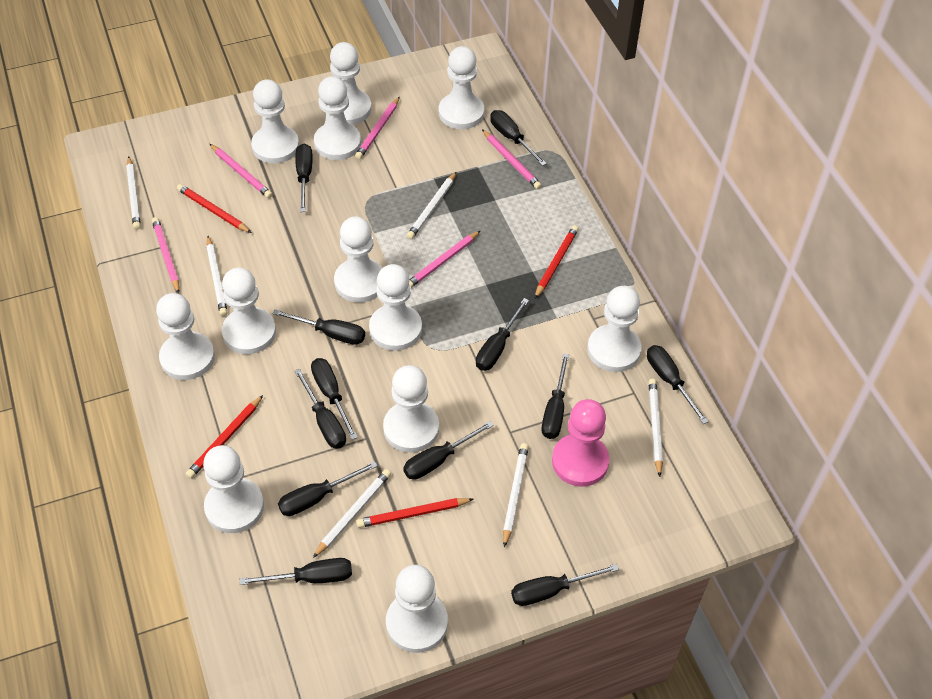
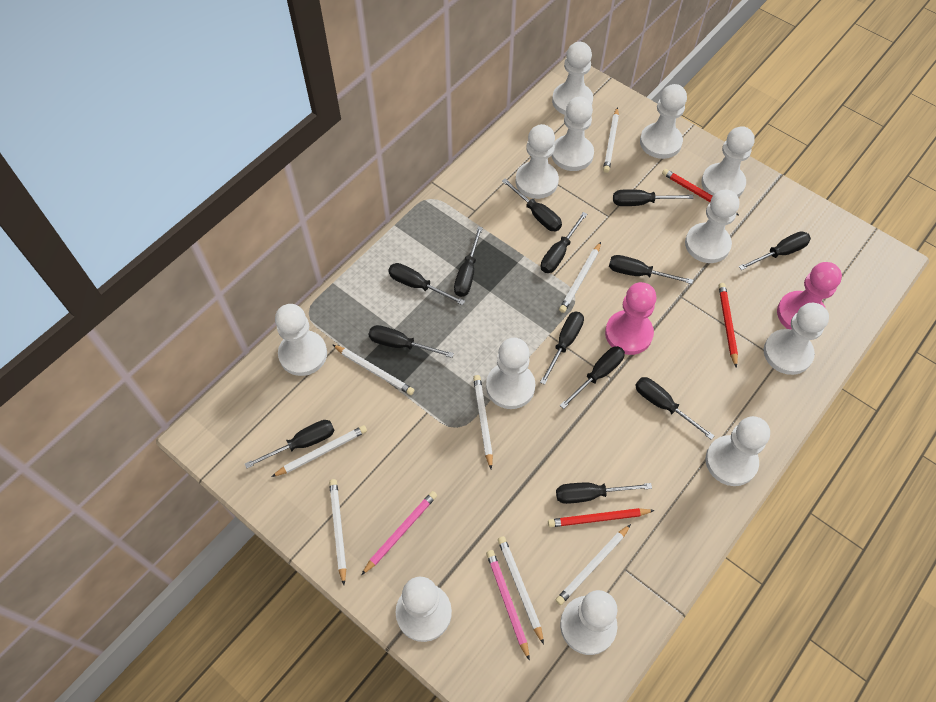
black screwdriver: [240,558,352,585] [272,309,365,345] [278,461,378,516] [294,369,346,449] [295,144,313,212] [311,358,358,440] [403,421,494,480] [476,298,529,371] [490,110,547,166] [511,564,619,606] [542,353,569,439] [647,345,709,424] = 12 -> [245,420,335,469] [368,325,454,358] [388,263,465,305] [454,226,483,297] [502,178,562,231] [540,312,584,385] [541,212,587,273] [556,483,652,504] [560,346,625,409] [609,255,693,284] [613,189,694,206] [635,377,714,440] [739,231,811,270] = 13
pink pawn: [552,399,609,487] = 1 -> [605,282,656,355] [777,262,842,329] = 2
pink pencil: [152,217,180,294] [210,144,273,198] [355,96,400,160] [409,230,481,288] [482,129,542,189] = 5 -> [361,491,437,575] [486,550,530,661] = 2
red pencil: [177,184,252,233] [186,395,263,479] [356,498,473,528] [535,225,579,298] = 4 -> [548,508,655,527] [662,169,739,215] [719,283,738,368] = 3
white pencil: [126,156,141,230] [206,236,228,316] [313,469,391,558] [407,172,456,239] [503,443,529,548] [648,379,663,477] = 6 -> [271,425,367,477] [329,479,346,585] [332,344,414,395] [473,375,493,469] [498,536,544,644] [556,524,631,605] [559,242,601,313] [603,107,619,173] = 8

